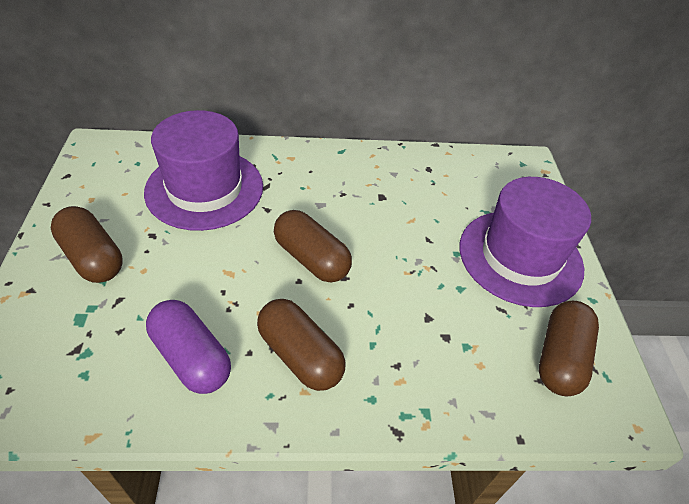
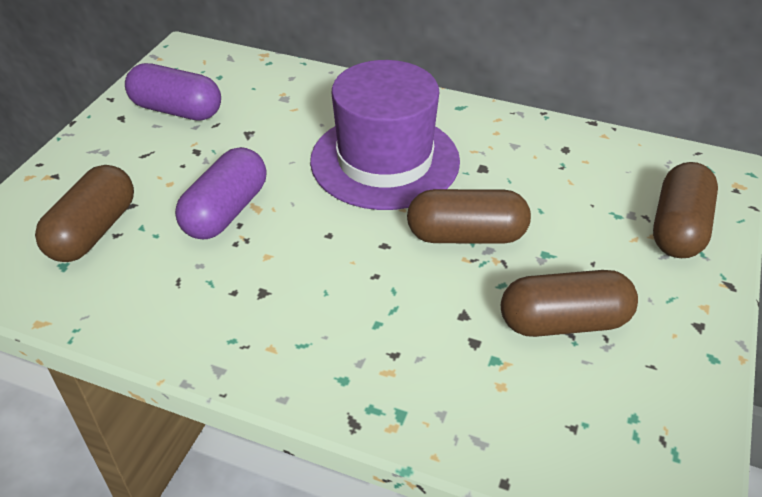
purple capsule: [146,300,231,394] = 1 -> [125,63,221,121] [175,147,267,239] = 2
purple hat: [144,110,263,231] [460,177,591,307] = 2 -> [310,60,460,210] = 1

